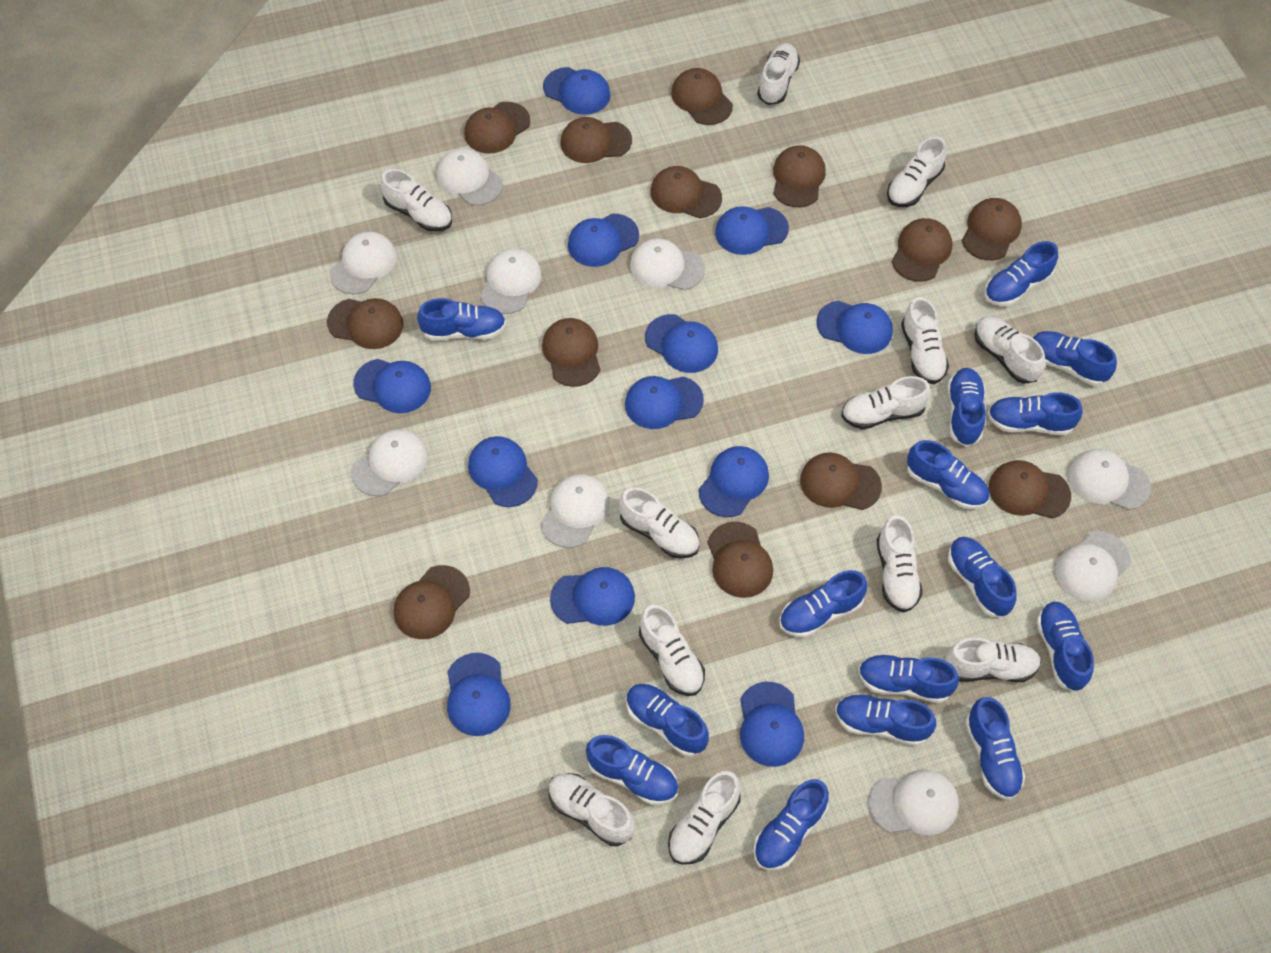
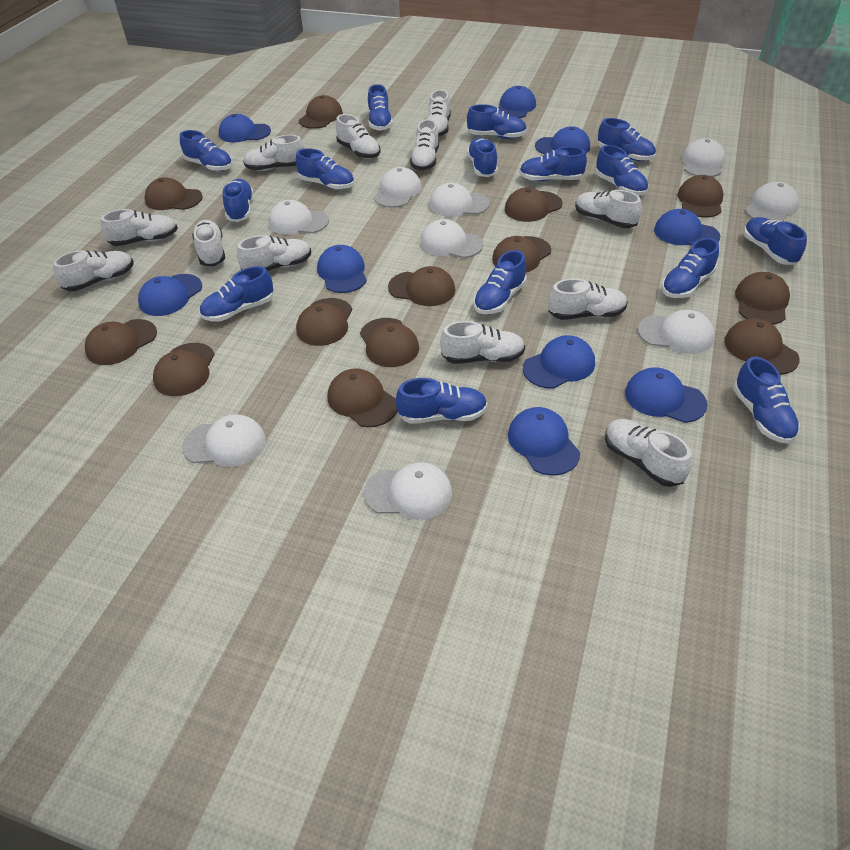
blue cap: [353,359,431,413] [447,653,511,736] [468,436,538,507] [543,67,611,115] [550,567,635,626] [568,213,639,267] [625,376,704,429] [645,314,718,373] [699,446,769,517] [715,206,789,255] [740,682,804,767] [816,301,893,354] = 12 -> [138,274,202,316] [219,114,271,143] [317,245,367,293] [497,86,536,118] [508,407,580,476] [523,335,595,389] [535,126,590,155] [625,367,708,423] [654,209,720,246] = 9

